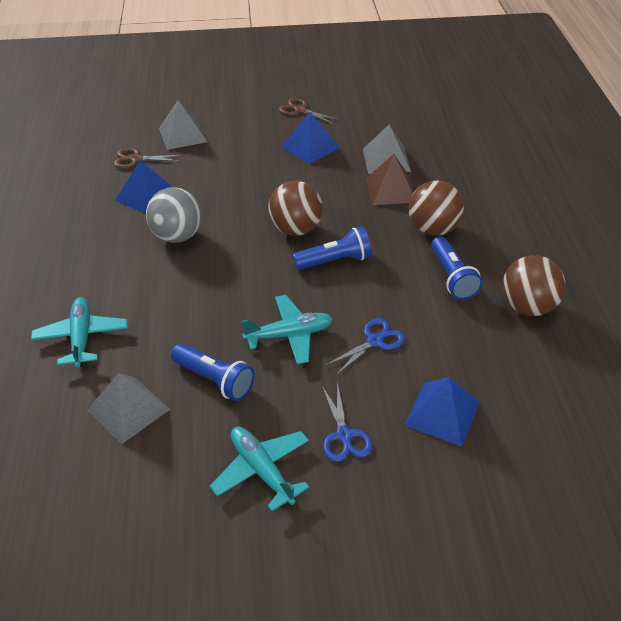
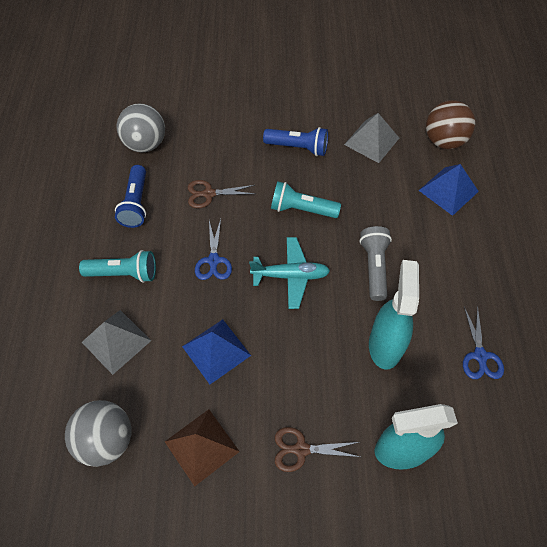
blue flashlight: [171,343,255,401] [292,226,372,270] [431,236,483,300] = 3 -> [115,165,146,228] [263,127,328,156] = 2
blue pyramid: [116,160,172,214] [282,112,340,164] [405,377,480,446] = 3 -> [182,319,251,384] [418,164,479,216] = 2
brown ball: [268,181,323,236] [408,180,464,236] [502,255,566,316] = 3 -> [426,100,475,149] = 1
grey ball: [146,187,202,243] = 1 -> [65,400,132,467] [116,104,165,152] = 2
grey flashlight: none = 0 -> [359,226,392,301] = 1
grey pyramid: [87,373,170,444] [159,100,207,150] [363,125,411,174] = 3 -> [82,310,151,375] [344,113,399,163] = 2
turquoise flashlight: none = 0 -> [79,250,156,283] [271,182,341,218] = 2
turquoise plane: [31,297,128,367] [210,427,309,511] [241,295,333,364] = 3 -> [249,237,330,309] = 1
turquoise spray bottle: none = 0 -> [369,260,419,369] [374,404,458,470] = 2

